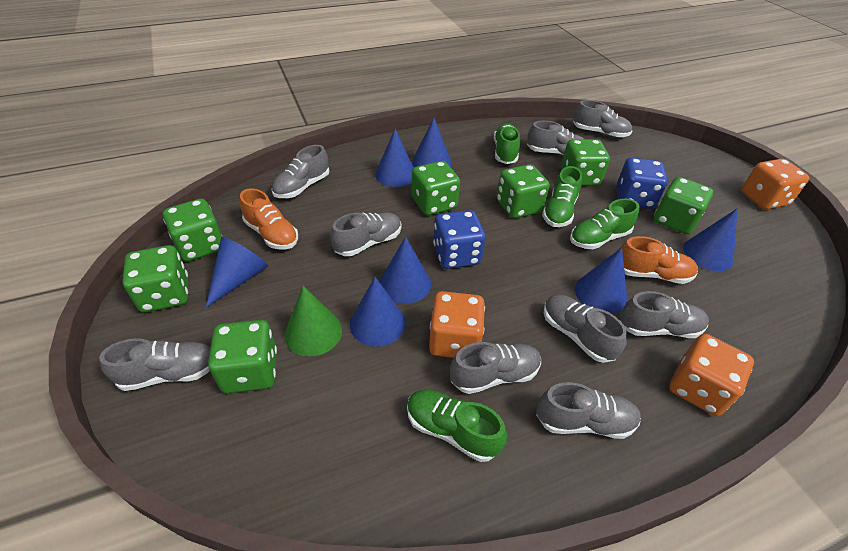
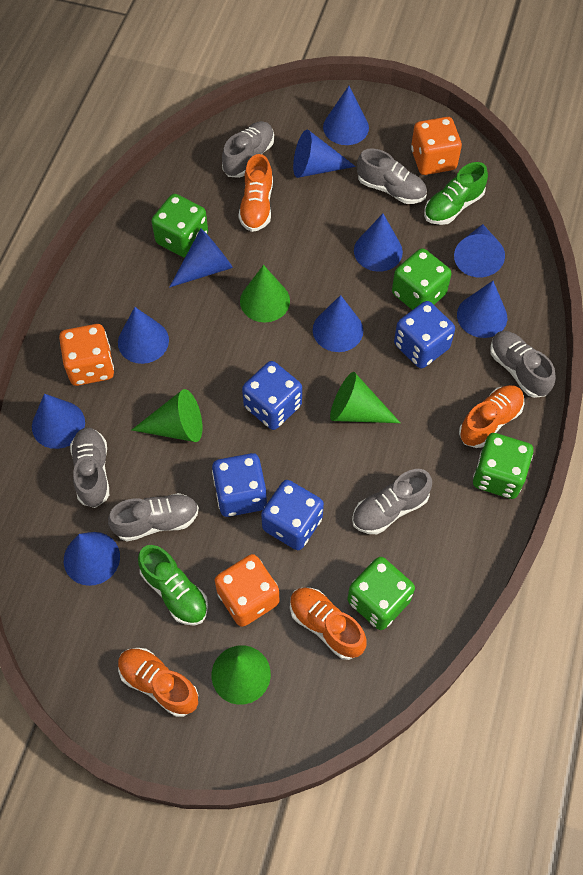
blue cone: [205,237,268,308] [350,277,406,347] [375,129,414,187] [380,236,431,304] [412,118,452,167] [575,248,627,314] [683,208,738,271] = 7 -> [32,394,85,449] [64,532,120,586] [118,307,169,364] [170,228,233,287] [293,129,356,178] [313,295,363,352] [323,86,369,145] [354,214,403,272] [454,224,505,277] [457,281,507,338] = 10
blue dice: [433,210,486,269] [617,158,668,209] = 2 -> [212,453,267,517] [242,361,302,430] [261,480,324,550] [394,301,455,368] = 4
green cone: [284,286,342,356] = 1 -> [132,389,203,442] [212,645,271,705] [240,265,290,322] [330,372,400,423] = 4
green dice: [122,245,188,312] [163,199,223,262] [208,320,277,393] [412,161,460,216] [497,164,550,218] [561,139,610,186] [654,177,713,234] = 7 -> [151,194,208,258] [348,557,415,630] [392,248,452,310] [473,433,533,499] = 4
green shoe: [407,390,507,462] [494,123,520,164] [542,166,582,227] [570,199,639,249] = 4 -> [138,545,208,626] [424,162,488,225] = 2
grey shoe: [99,338,211,391] [272,145,329,198] [330,212,401,256] [450,342,541,394] [527,121,584,156] [536,382,641,439] [544,295,627,363] [573,100,632,138] [620,291,709,338] = 9 -> [70,428,109,508] [108,493,199,541] [222,121,274,178] [352,469,432,534] [357,148,427,204] [490,331,556,398] = 6
orange shoe: [240,188,298,250] [620,236,698,284] = 2 -> [118,648,198,717] [238,154,273,232] [290,588,367,660] [459,385,525,448] = 4

